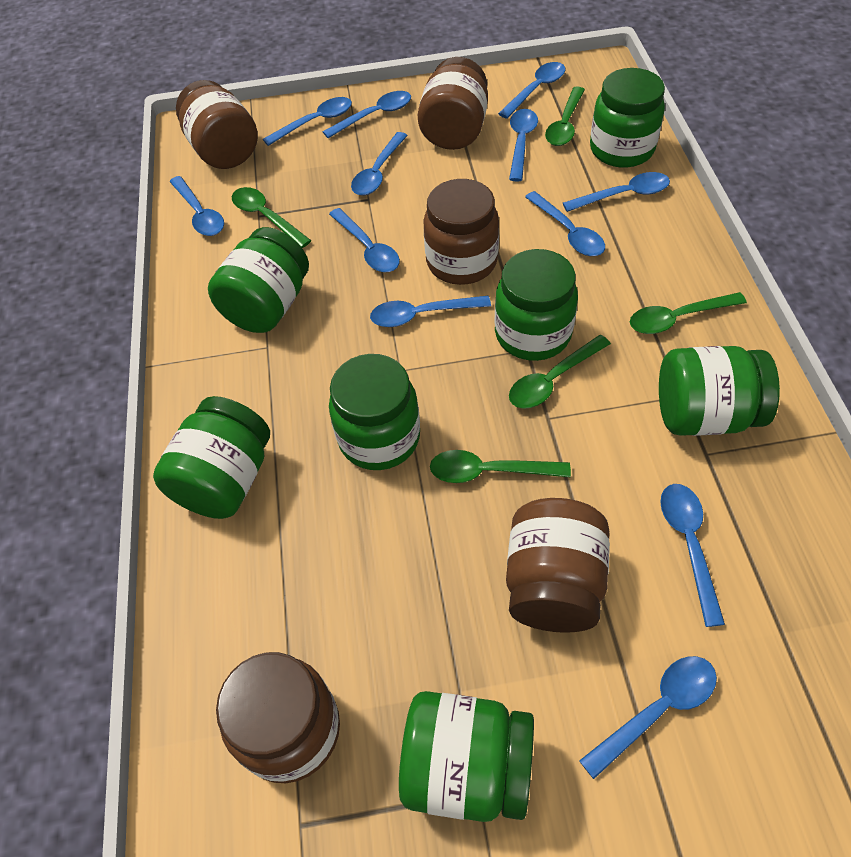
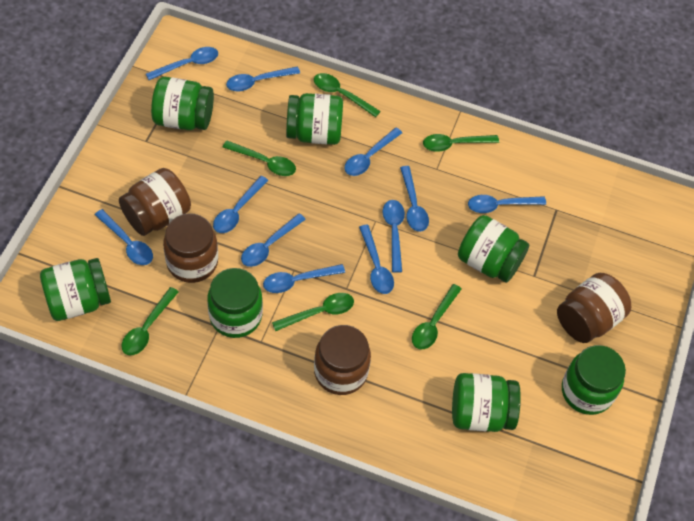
blue spoon: [169,176,224,236] [263,97,352,146] [323,91,411,138] [329,208,400,272] [351,132,408,196] [370,296,491,327] [498,62,565,119] [509,109,538,182] [525,191,605,256] [563,172,670,212] [579,656,717,779] [660,484,725,627] = 12 -> [95,209,153,265] [146,47,218,80] [213,176,269,233] [226,66,300,91] [241,213,306,267] [263,264,345,293] [344,128,402,176] [359,225,394,294] [382,200,405,273] [400,166,429,232] [468,195,546,213] = 11
brown jar: [176,80,258,169] [216,652,340,783] [418,57,488,150] [424,179,499,285] [506,498,610,633] = 5 -> [119,168,191,236] [163,213,218,283] [314,325,371,395] [557,273,631,343] = 4
green spoon: [232,187,311,248] [430,450,571,483] [509,335,611,409] [545,87,585,146] [630,292,747,334] = 5 -> [122,287,179,356] [223,141,296,176] [272,293,354,331] [314,73,381,117] [412,284,461,349] [423,134,499,152] = 6

